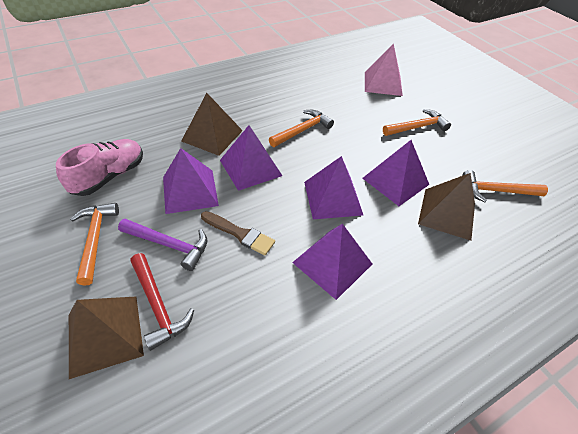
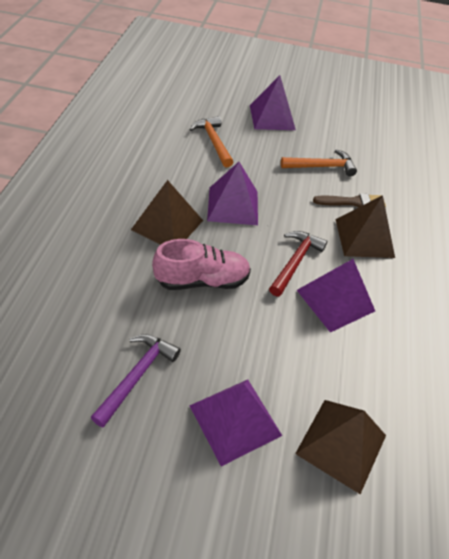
orange hammer: [70,203,119,286] [269,110,334,147] [383,109,451,136] [462,170,548,203] = 4 -> [189,116,233,167] [281,149,357,176] = 2
pink pyramid: [365,44,403,96] = 1 -> none = 0
purple pyramid: [163,148,219,214] [220,125,282,191] [292,224,372,300] [304,156,363,219] [362,140,429,206] = 5 -> [190,380,282,467] [207,162,258,225] [250,75,296,130] [297,259,375,332] = 4

